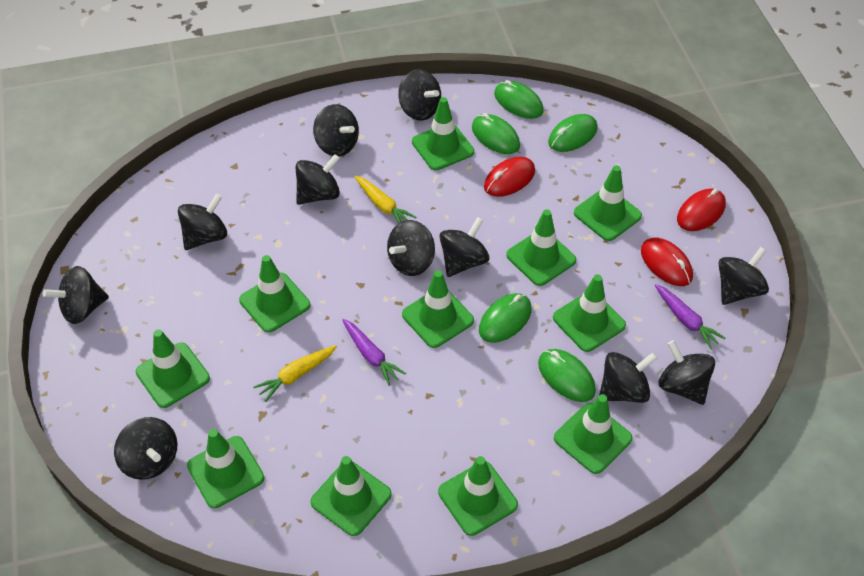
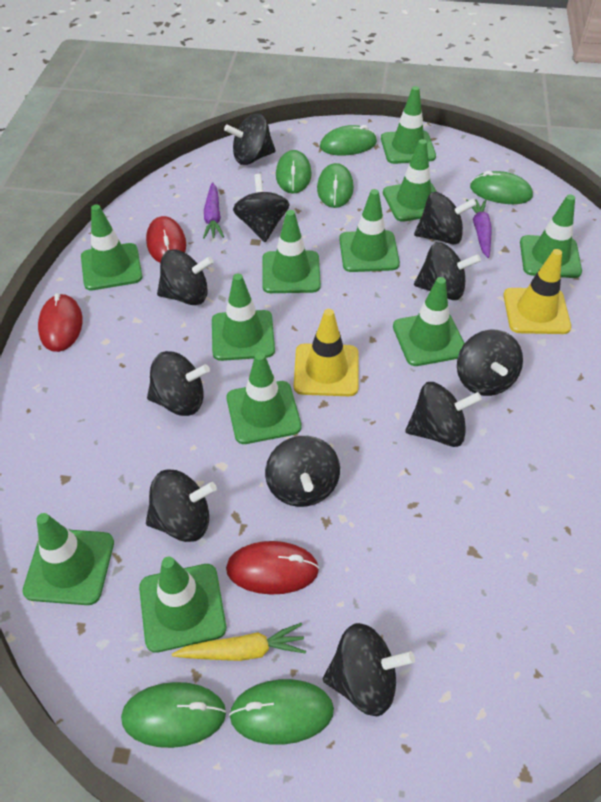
green mouse: [472,113,520,154] [479,293,532,343] [494,80,544,119] [538,349,596,402] [548,114,598,152] = 5 -> [121,682,226,748] [229,679,334,745] [276,150,312,194] [317,163,354,208] [320,125,377,155] [470,171,533,204] = 6
yellow carrot: [253,345,337,402] [354,175,416,223] = 2 -> [172,623,306,661] = 1
yellow traffic cone: none = 0 -> [294,309,359,396] [503,249,571,334] = 2

